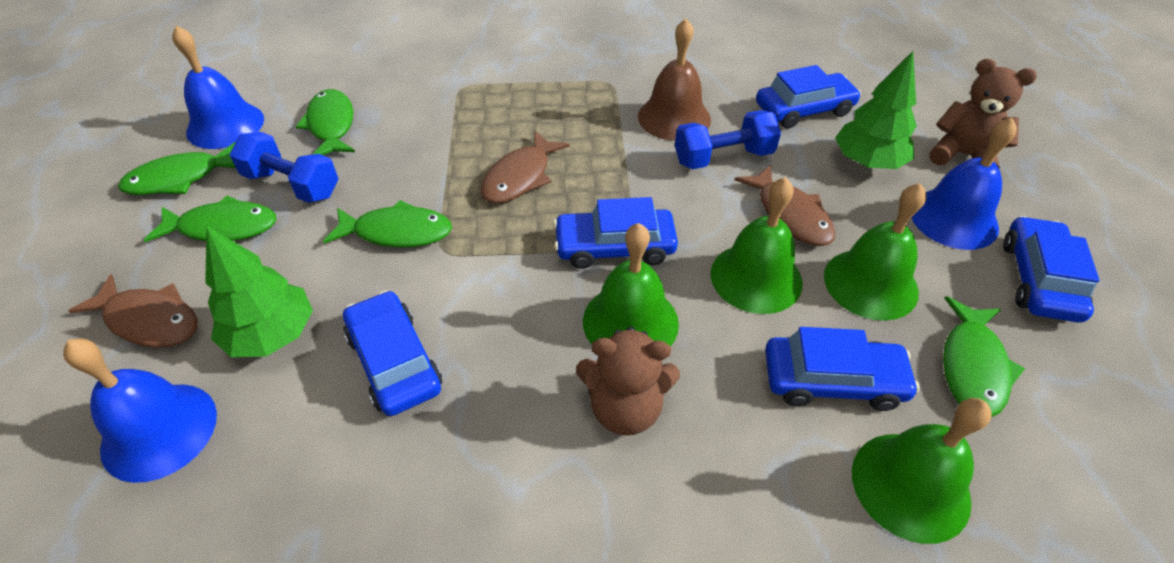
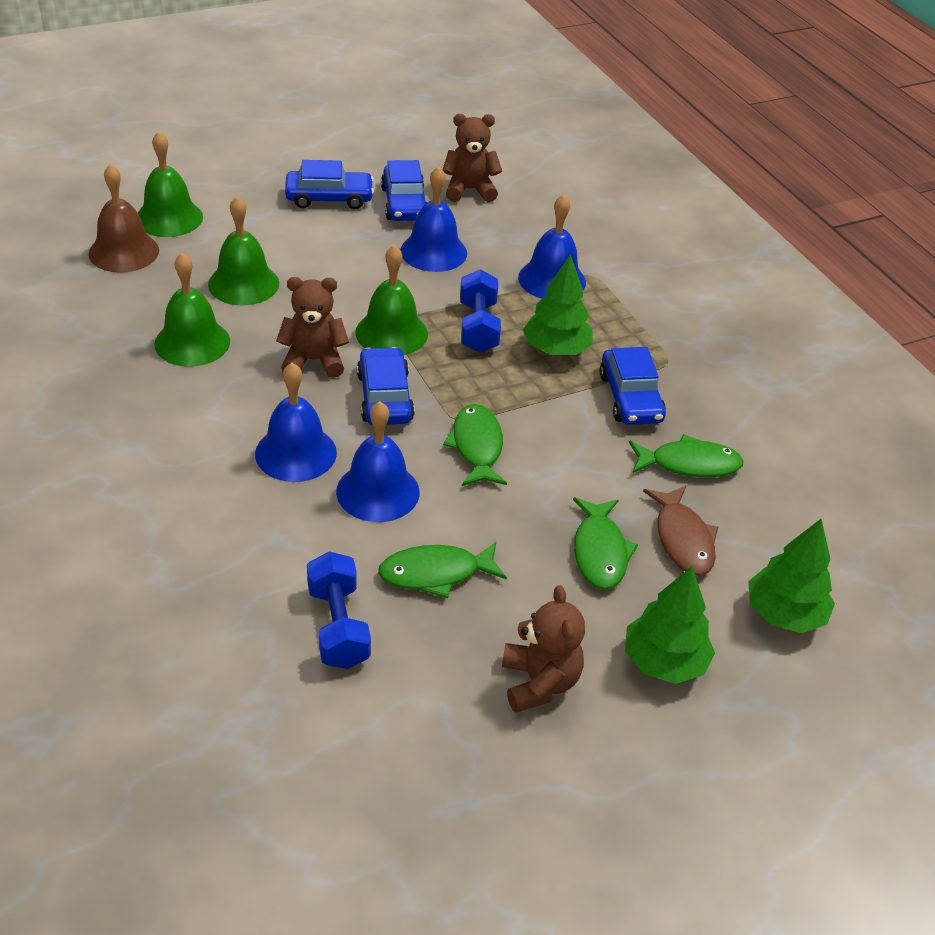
blue bell: [63,339,217,483] [172,26,264,149] [912,117,1017,250] = 3 -> [255,363,337,482] [336,401,420,522] [400,166,467,272] [518,194,586,299] = 4
blue car: [343,291,442,416] [553,197,678,269] [756,65,861,128] [765,327,919,411] [1003,216,1100,323] = 5 -> [285,160,374,209] [357,347,415,425] [381,160,427,221] [600,347,666,425] = 4
brown fish: [68,274,197,348] [480,131,570,204] [734,164,835,246] = 3 -> [643,486,718,576] = 1
brown teddy bear: [576,327,680,436] [929,59,1037,169] = 2 -> [276,277,349,378] [442,114,502,202] [502,585,585,712] = 3
green fish: [118,142,236,195] [144,196,276,242] [296,89,355,155] [323,200,452,248] [943,296,1025,417] = 5 -> [378,542,507,598] [443,404,507,486] [573,497,638,589] [629,434,744,477] = 4
green tree: [205,226,313,357] [835,51,917,169] = 2 -> [523,254,593,355] [625,566,715,684] [748,519,835,633] = 3

